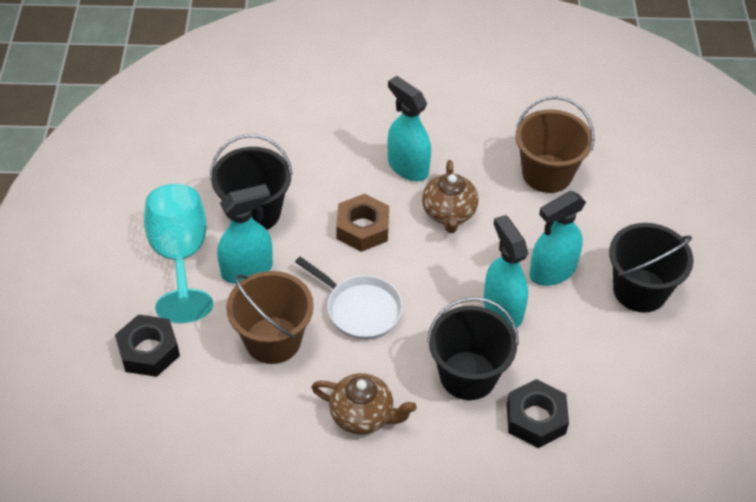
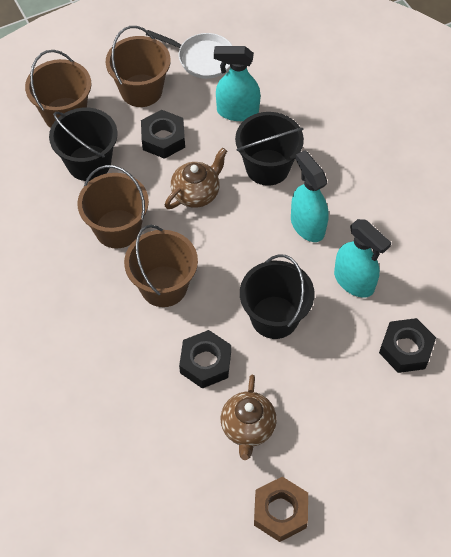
black nut: [115,314,180,377] [507,379,569,448] = 2 -> [141,110,185,159] [179,330,231,389] [379,318,436,373] = 3
brown bucket: [226,271,314,364] [515,96,594,193] = 2 -> [25,50,91,128] [77,165,149,248] [106,26,171,107] [124,225,198,307] = 4
turquoise goblet: [144,184,213,323] = 1 -> none = 0
turquoise spray bottle: [217,184,273,284] [388,76,431,181] [484,215,528,328] [529,191,586,286] = 4 -> [214,46,261,121] [291,150,328,242] [334,219,391,298] = 3

